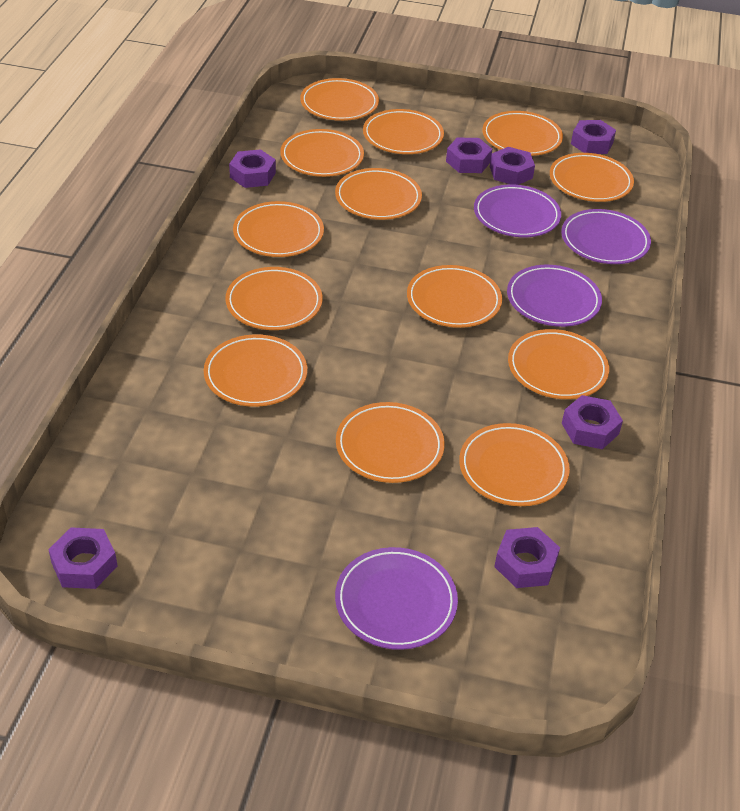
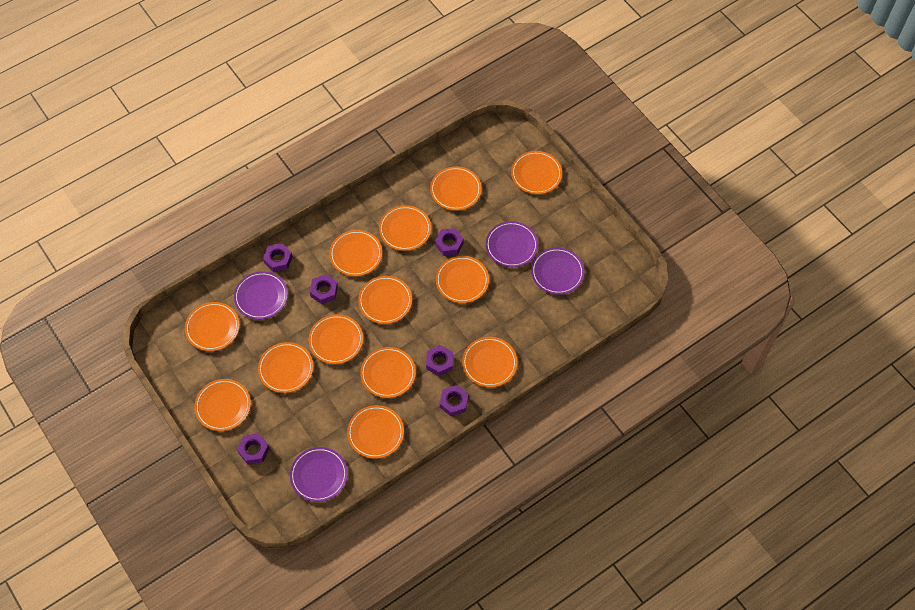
purple nut: [48,527,117,589] [229,149,276,188] [446,138,492,173] [490,147,535,185] [494,527,560,588] [562,395,623,449] [571,120,616,154] = 7 -> [237,433,270,465] [263,243,292,272] [310,274,338,304] [426,345,453,376] [435,228,464,256] [440,385,469,417] = 6

